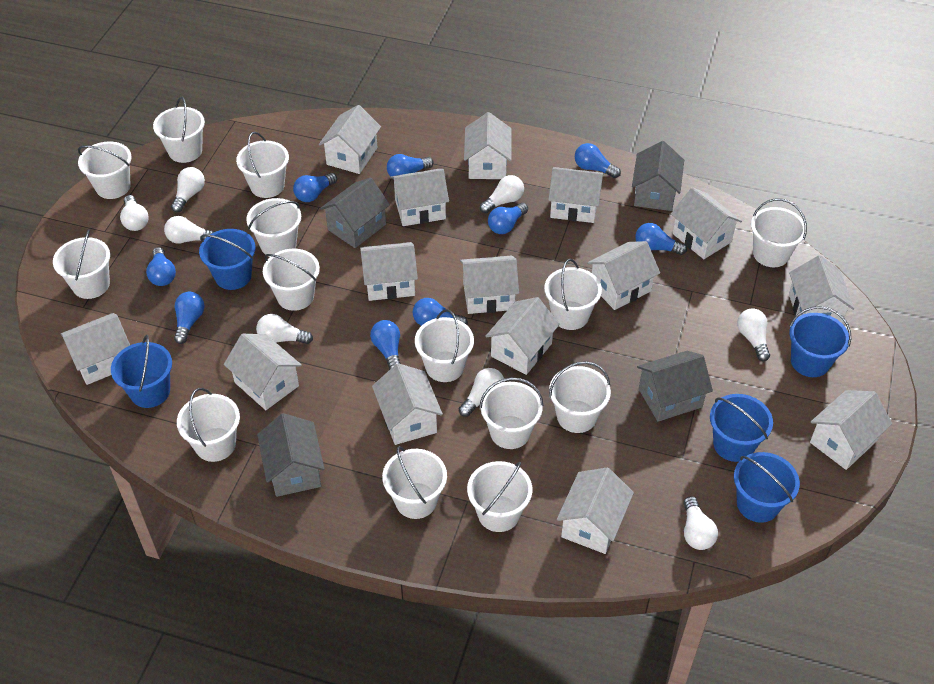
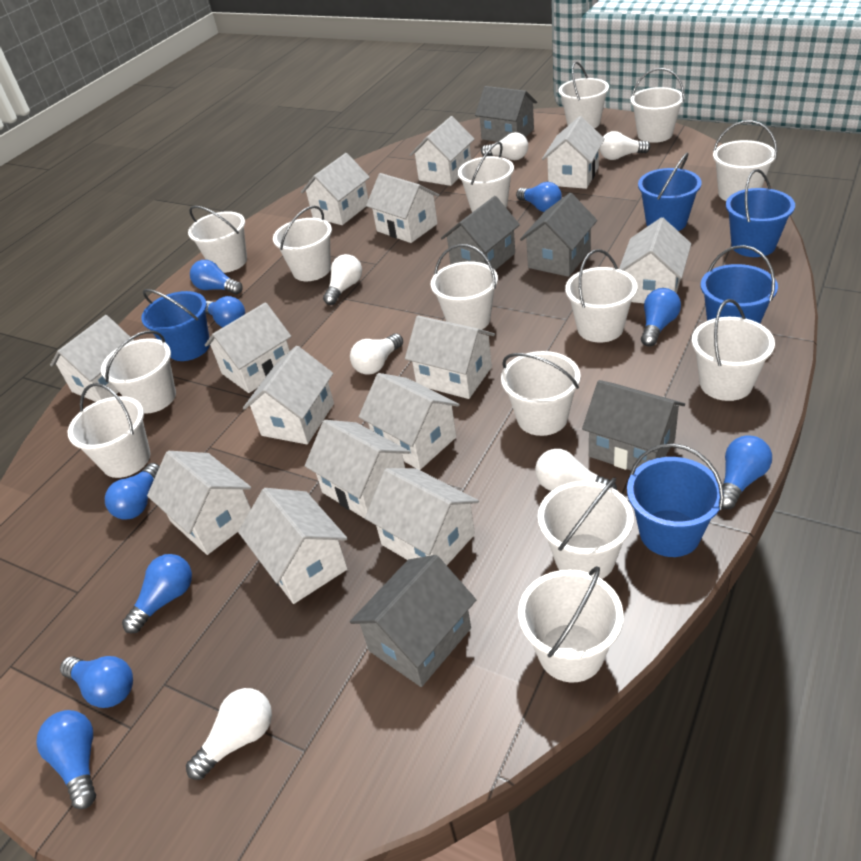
grey house: [257,413,325,497] [320,177,390,248] [632,141,684,211] [637,351,713,422] = 4 -> [350,555,476,687] [441,196,520,270] [475,86,537,142] [520,193,597,277] [582,380,685,470] = 5
white house: [61,313,130,385] [224,334,302,410] [319,105,381,174] [360,242,418,301] [372,363,443,445] [390,169,449,226] [460,256,519,314] [464,112,512,179] [485,297,560,375] [548,167,603,223] [557,468,634,554] [587,241,660,310] [671,187,742,259] [789,255,854,323] [810,390,892,470] = 15 -> [50,315,134,402] [147,451,251,555] [205,302,291,393] [238,488,348,604] [243,346,334,444] [301,153,370,225] [305,420,410,519] [359,373,460,470] [365,468,479,565] [366,173,439,243] [405,315,495,399] [410,116,475,186] [542,116,605,189] [619,217,691,303] = 14
white light bulb: [120,195,149,231] [164,216,215,244] [171,167,205,212] [256,314,313,344] [459,368,505,417] [480,175,524,213] [684,496,718,550] [737,308,770,361] = 8 -> [186,688,272,780] [323,254,362,305] [350,333,403,375] [481,132,528,160] [535,449,617,491] [599,131,650,160] = 6

